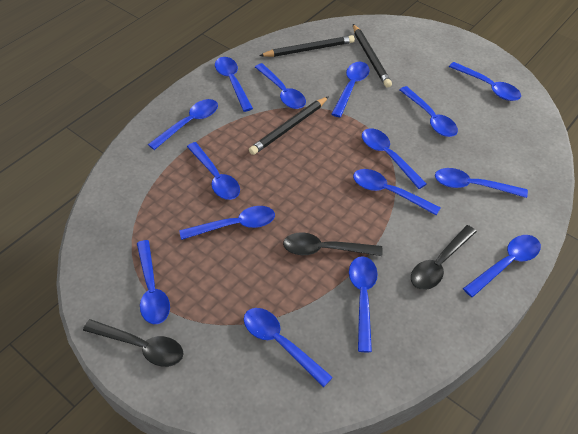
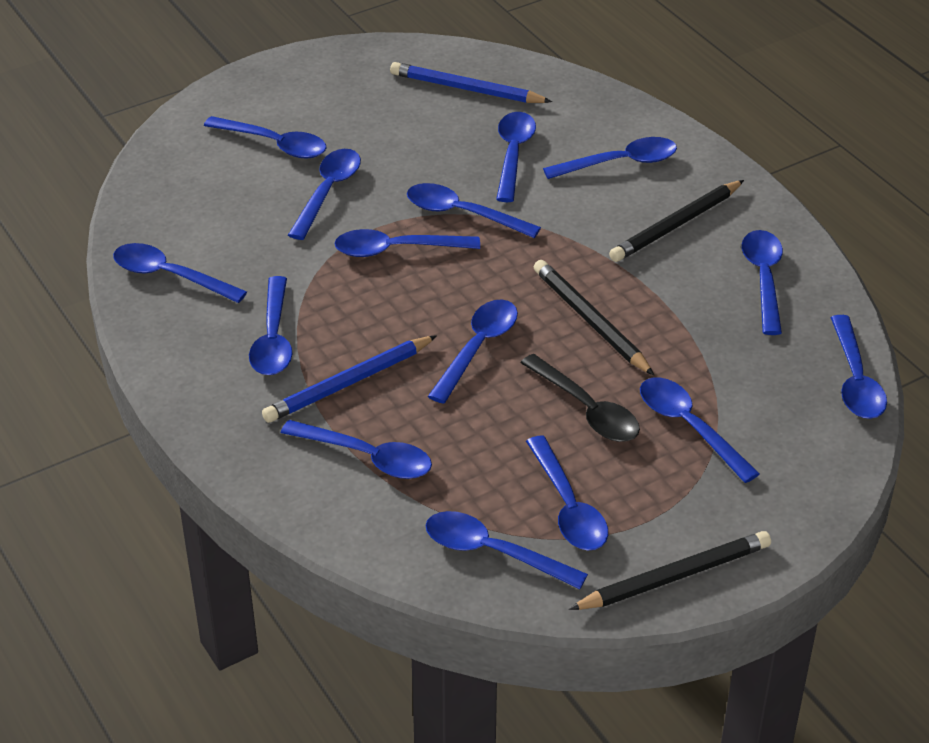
black spoon: [83,319,183,367] [283,232,383,256] [411,225,477,290] = 3 -> [521,354,640,442] = 1
blue pencil: none = 0 -> [262,335,437,423] [390,62,552,103] = 2

